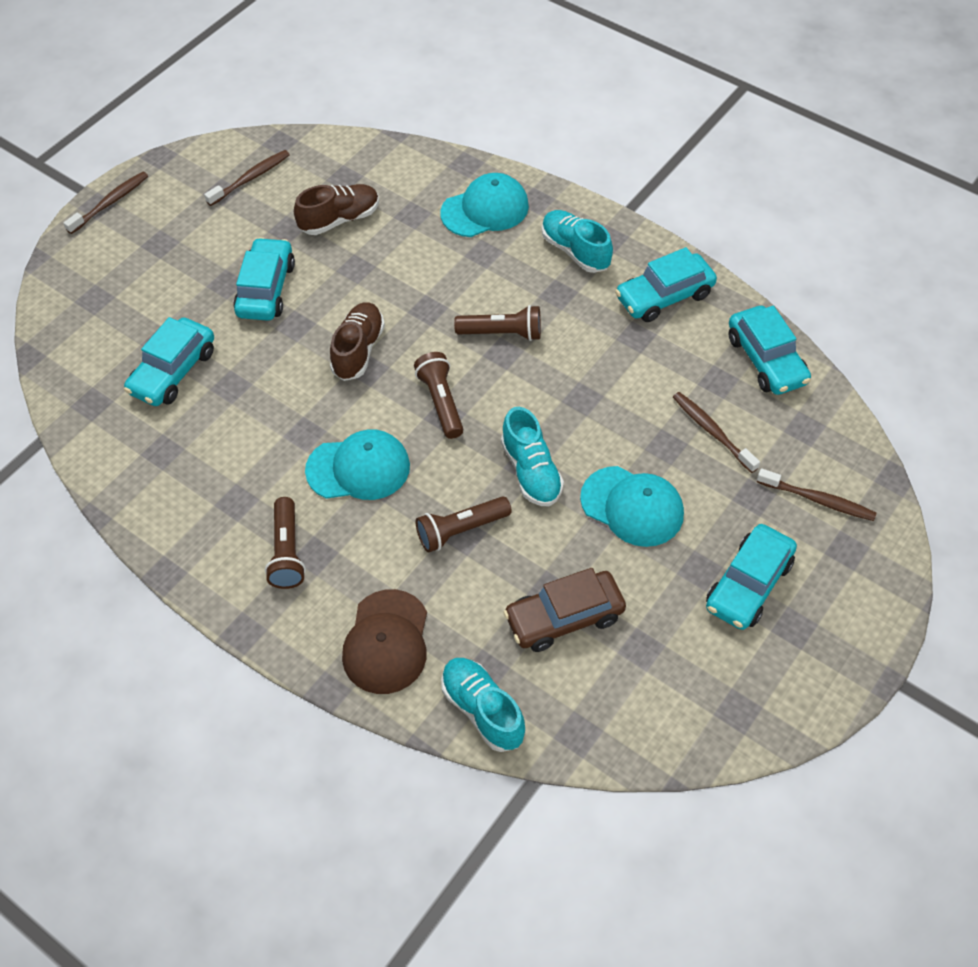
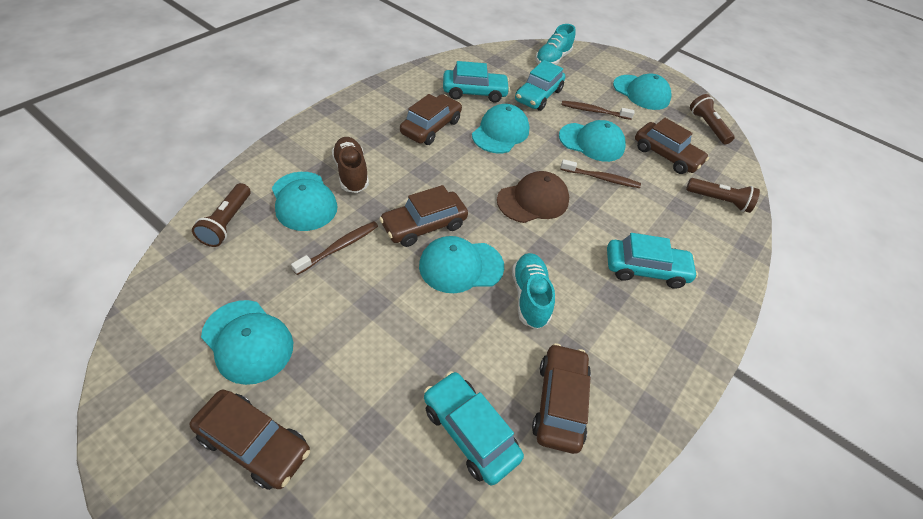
brown car: [503,568,626,652] = 1 -> [190,390,310,490] [379,185,468,247] [400,94,462,145] [532,343,591,454] [635,118,709,174] = 5
brown flashlight: [265,497,306,589] [414,352,463,439] [415,496,512,553] [454,305,541,341] = 4 -> [192,183,251,247] [686,178,760,213] [690,94,735,144] = 3
brown shoe: [294,184,379,235] [330,302,385,381] = 2 -> [332,137,369,193] = 1
brown toothbrush: [63,172,148,234] [204,150,290,206] [673,392,760,473] [757,468,876,521] = 4 -> [291,221,378,275] [560,159,641,188] [562,101,634,120] = 3
turquoise cap: [305,429,410,500] [440,173,529,237] [580,466,684,547] = 3 -> [201,300,293,385] [272,172,338,231] [419,236,504,293] [472,104,530,153] [559,120,626,162] [613,74,671,110] = 6
turquoise car: [124,317,214,406] [233,237,295,321] [615,247,717,322] [706,524,797,630] [729,306,811,395] = 5 -> [424,371,524,485] [443,61,510,103] [515,60,565,111] [607,233,698,288] = 4
turquoise shoe: [441,658,525,752] [501,407,564,506] [542,210,613,273] = 3 -> [512,253,555,329] [535,24,576,65] = 2

